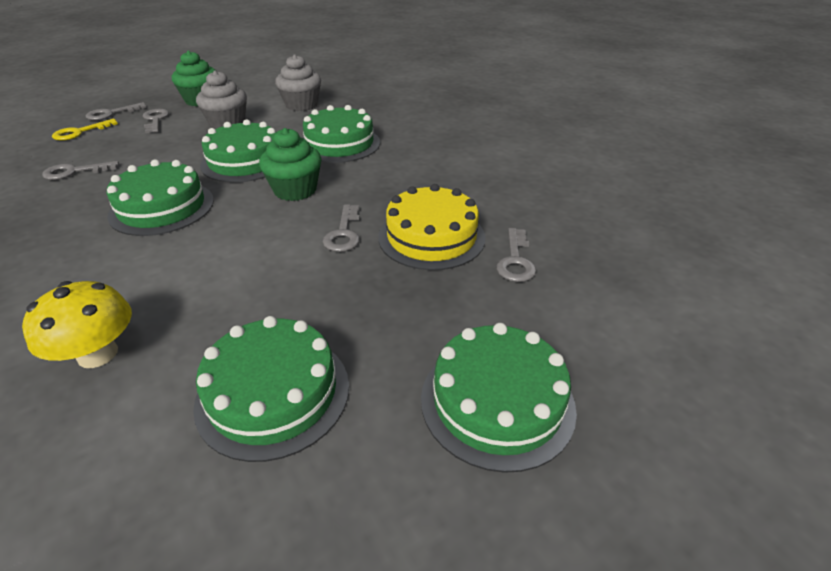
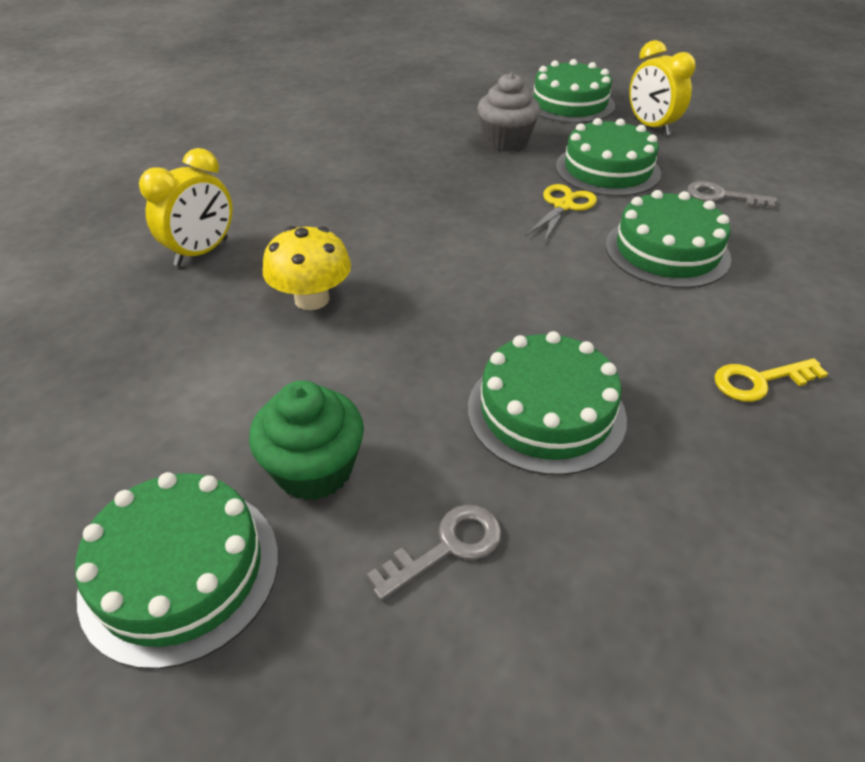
green cupcake: [172,51,215,106] [259,128,321,201] = 2 -> [249,381,364,500] = 1
grey cupcake: [196,70,247,129] [275,54,321,111] = 2 -> [477,72,540,151] = 1
grey key: [42,161,119,180] [86,102,147,120] [143,109,169,133] [323,204,360,252] [496,228,536,282] = 5 -> [367,505,502,601] [687,181,777,209] = 2
yellow cake: [378,184,486,270] = 1 -> none = 0
yellow clock: none = 0 -> [139,148,232,266] [629,40,696,135] = 2
yellow scissors: none = 0 -> [525,184,597,242] = 1

